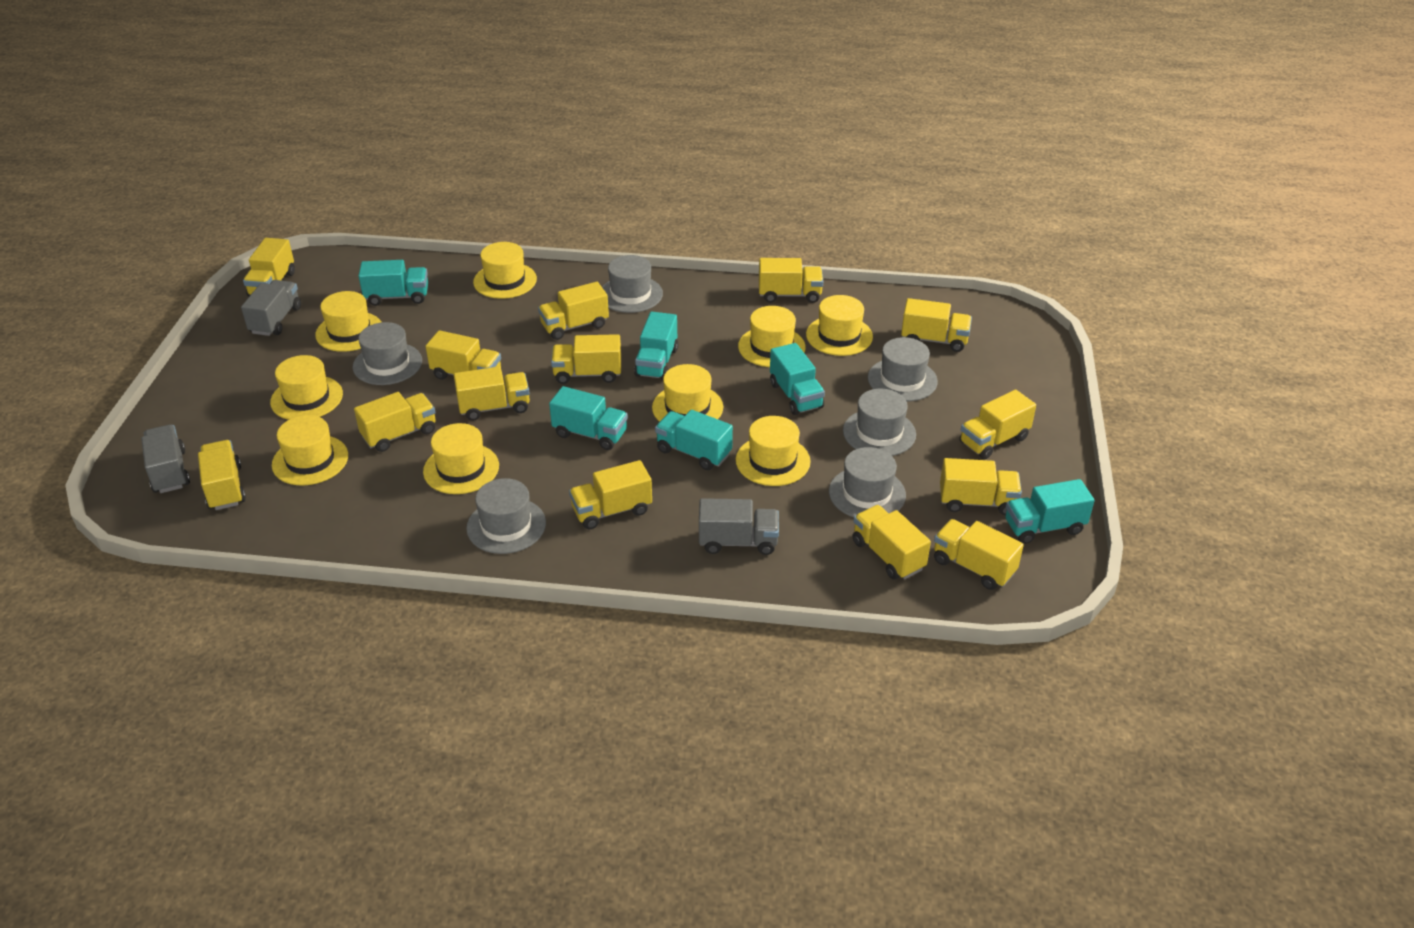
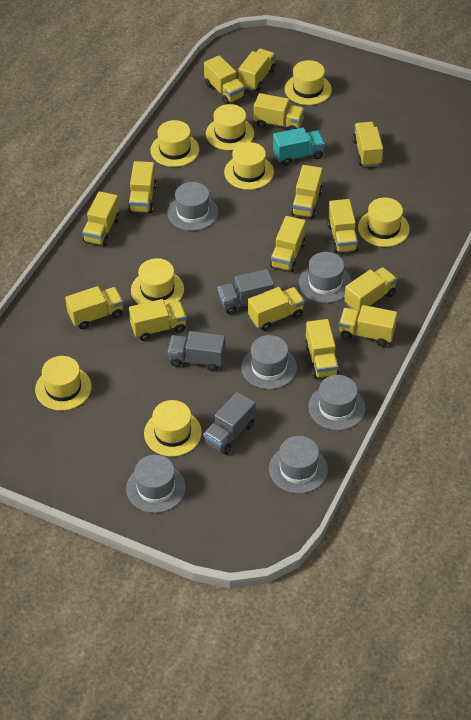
turquoise truck: [358,260,428,306] [549,386,628,450] [634,312,678,380] [655,410,733,470] [770,343,825,415] [1005,479,1095,544] = 6 -> [273,127,325,166] = 1
yellow hat: [270,355,343,420] [272,415,348,485] [315,291,381,352] [423,423,499,494] [473,242,537,299] [652,364,723,422] [736,416,811,486] [738,306,805,367] [806,295,873,356] = 9 -> [35,356,92,411] [131,258,184,305] [144,400,202,457] [150,120,199,167] [206,104,254,150] [224,142,274,190] [285,60,332,105] [358,198,410,247] = 8
yellow truck: [198,440,246,510] [243,238,295,297] [354,392,436,452] [426,330,501,380] [454,366,530,421] [538,282,609,340] [551,334,621,384] [569,460,652,529] [759,258,823,303] [852,505,931,580] [901,298,972,352] [934,519,1024,590] [940,458,1022,515] [960,390,1036,459] = 14 -> [65,286,124,330] [82,191,119,246] [128,161,157,213] [129,299,187,341] [204,55,245,104] [238,48,276,91] [248,287,305,331] [254,93,304,130] [270,216,306,272] [291,165,323,218] [305,319,339,378] [327,199,359,253] [339,305,397,347] [344,267,397,313] [353,122,383,167] = 15

